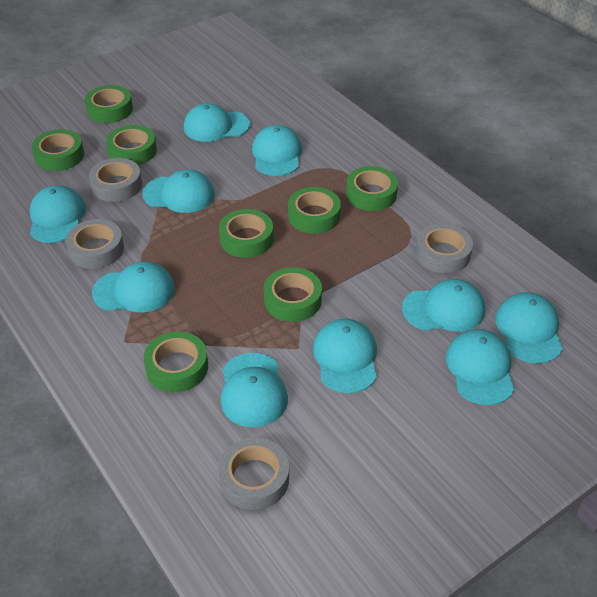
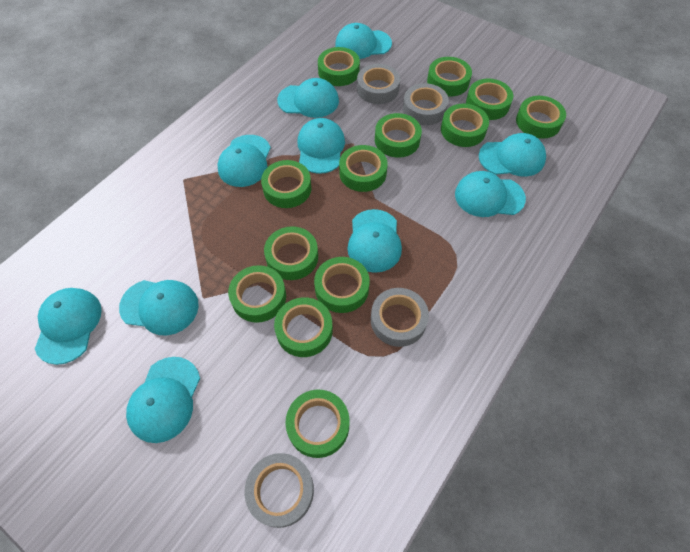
green tape: [32,129,84,171] [85,85,133,123] [106,125,157,165] [143,331,208,392] [219,209,273,258] [264,267,322,322] [288,187,341,234] [346,166,398,211] = 8 -> [228,265,286,323] [261,160,311,208] [264,226,318,280] [274,297,333,357] [285,390,349,458] [314,257,370,313] [318,47,360,86] [339,145,388,192] [375,113,422,158] [427,57,472,97] [441,104,489,147] [466,79,513,120] [516,96,566,139] = 13

